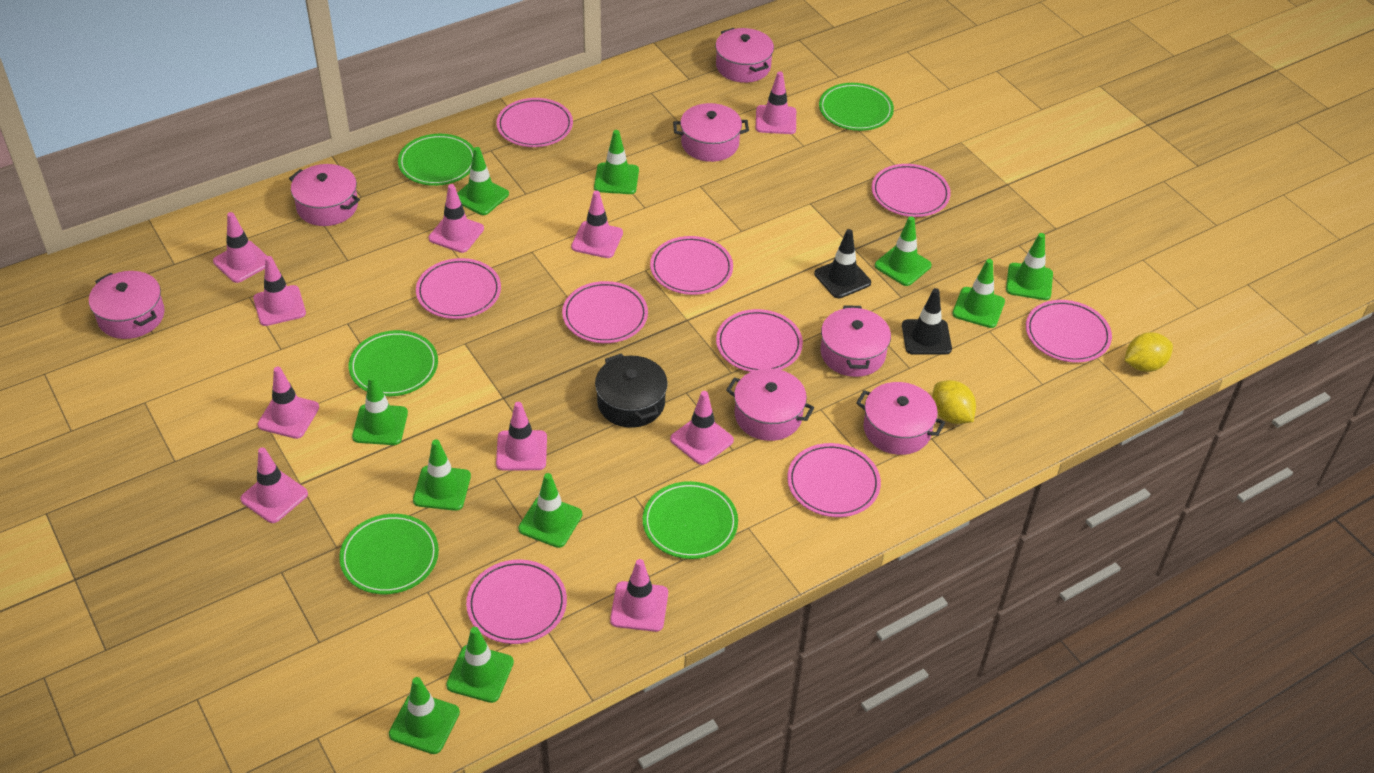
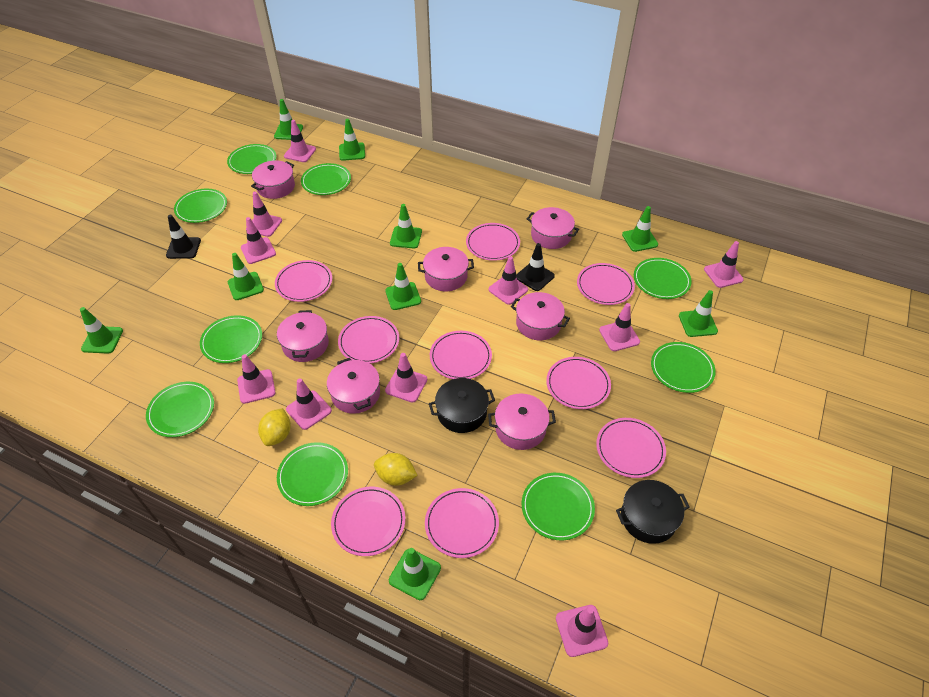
black pot: [595,353,668,428] = 1 -> [429,378,495,433] [616,480,690,544] = 2
green plate: [339,514,439,594] [349,330,438,396] [398,134,474,186] [643,481,738,559] [819,83,894,131] = 5 -> [146,382,214,437] [174,189,227,223] [200,315,262,363] [227,144,277,174] [277,442,348,506] [301,163,351,195] [522,473,595,540] [634,258,692,299] [651,342,716,393] = 9
green traffic cone: [352,376,408,445] [389,677,460,754] [413,439,471,511] [446,627,514,703] [457,147,509,215] [518,473,582,548] [594,130,639,194] [875,217,932,286] [952,259,1005,328] [1006,233,1053,300] = 10 -> [80,307,123,353] [228,253,264,300] [274,99,303,140] [339,119,365,161] [385,263,421,310] [389,548,441,600] [390,204,422,249] [622,206,658,252] [679,290,718,337] = 9

